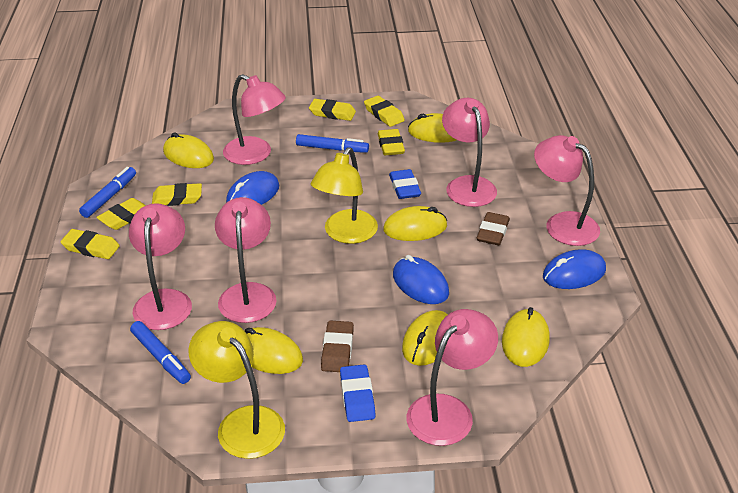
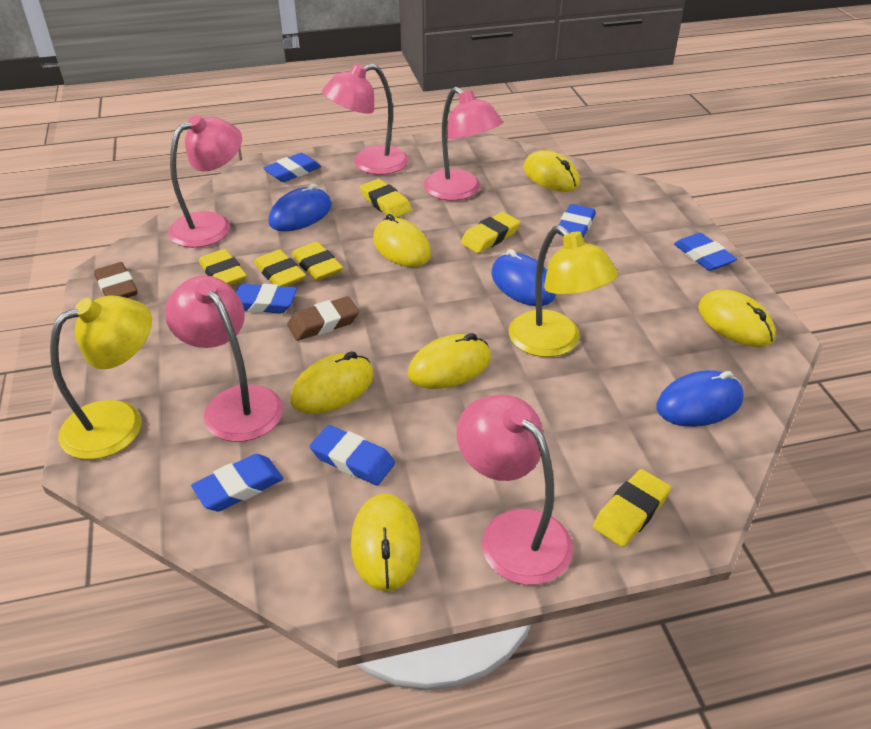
blue eraser: [340,364,376,422] [389,169,421,199] = 2 -> [191,454,283,511] [235,284,297,313] [263,153,321,182] [310,425,395,485] [557,204,596,238] [674,233,737,271] = 6
blue marker: [79,167,136,218] [130,321,191,384] [296,134,369,153] = 3 -> none = 0
pink lamp: [129,203,192,330] [215,197,277,323] [223,74,286,165] [407,309,498,446] [442,98,497,207] [534,135,600,246] = 6 -> [165,276,283,442] [168,115,242,248] [322,64,409,175] [424,87,503,201] [456,395,573,585] = 5

